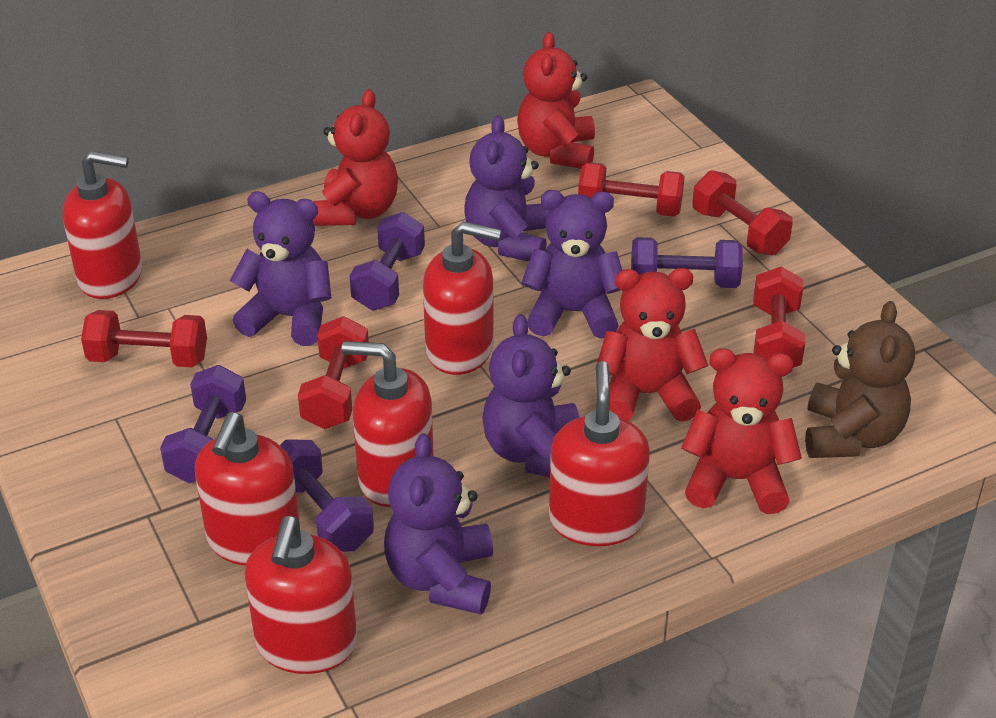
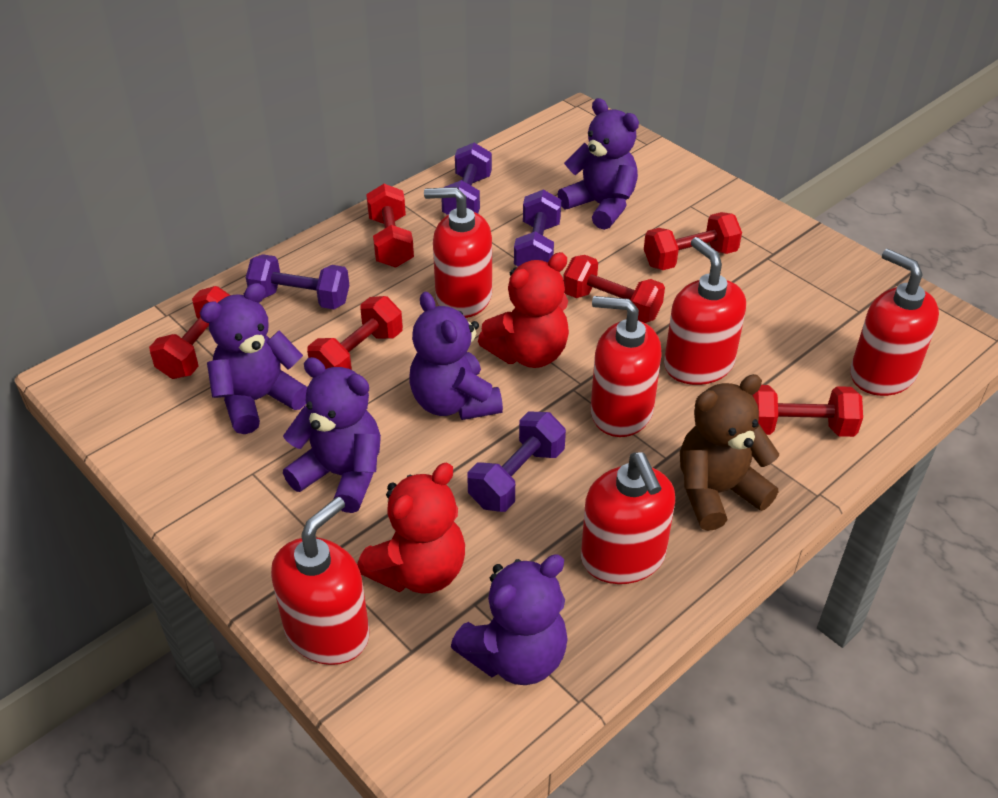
red dumbbell: [81,310,207,367] [298,316,369,429] [578,162,685,217] [692,170,793,255] [753,266,805,368] = 5 -> [149,286,230,379] [307,296,403,370] [366,184,414,268] [563,255,665,323] [644,212,742,270] [752,385,863,437] = 6
red teddy bear: [313,89,398,226] [517,32,595,169] [597,268,708,422] [681,348,802,514] = 4 -> [357,463,465,594] [478,252,569,368] = 2

